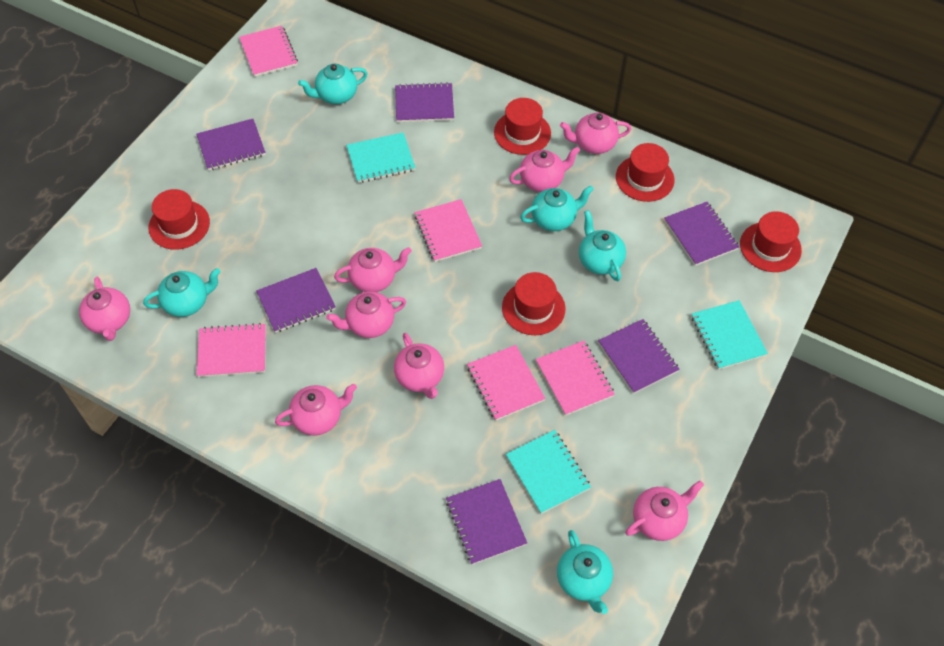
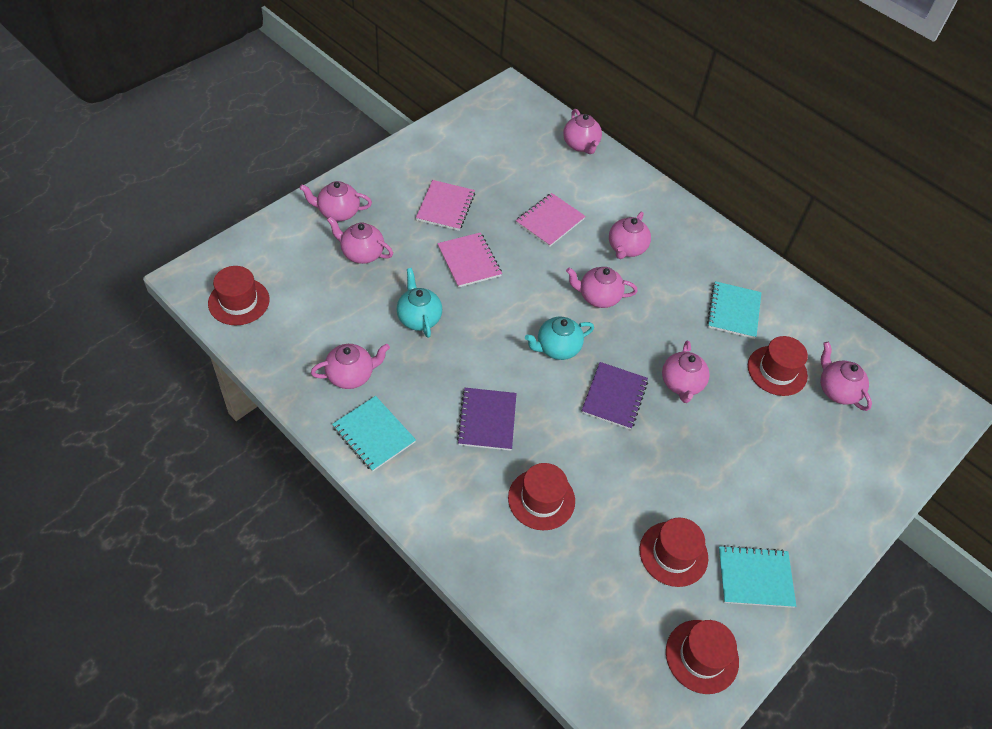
pink notebook: [197,323,266,377] [239,26,298,77] [414,199,482,262] [467,345,546,421] [536,341,615,416] = 5 -> [416,180,475,231] [437,232,502,287] [516,193,586,247] = 3
purple notebook: [196,119,266,171] [256,268,336,333] [395,82,454,122] [446,479,527,565] [598,319,680,394] [664,202,739,266] = 6 -> [457,388,517,451] [581,362,648,430] = 2
turquoise teapot: [143,268,221,317] [298,64,368,104] [520,185,594,231] [557,530,613,614] [579,210,626,281] = 5 -> [397,268,442,338] [525,317,594,360] = 2

